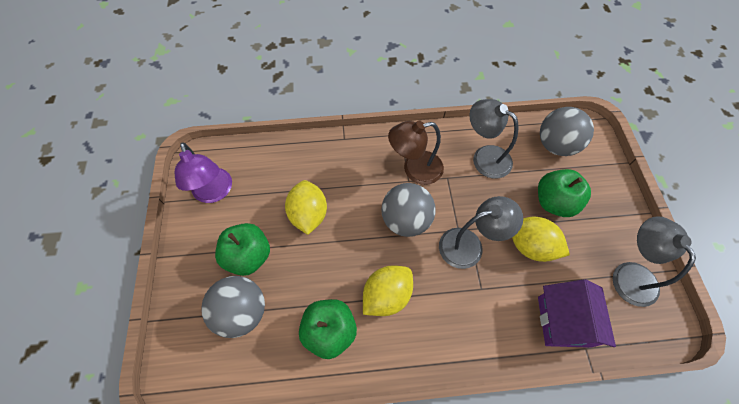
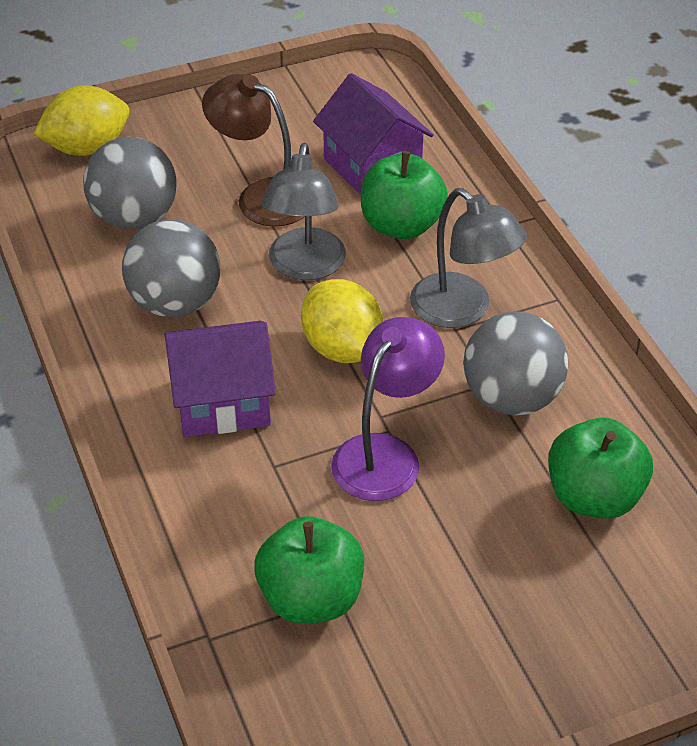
grey lamp: [439,196,523,269] [469,99,518,179] [613,216,696,307] = 3 -> [261,143,346,280] [410,188,527,328] = 2
purple house: [538,279,616,348] = 1 -> [164,321,276,437] [313,73,434,195] = 2
yellow lemon: [285,180,327,235] [363,265,413,316] [512,217,570,262] = 3 -> [34,85,129,156] [301,279,383,363] = 2

